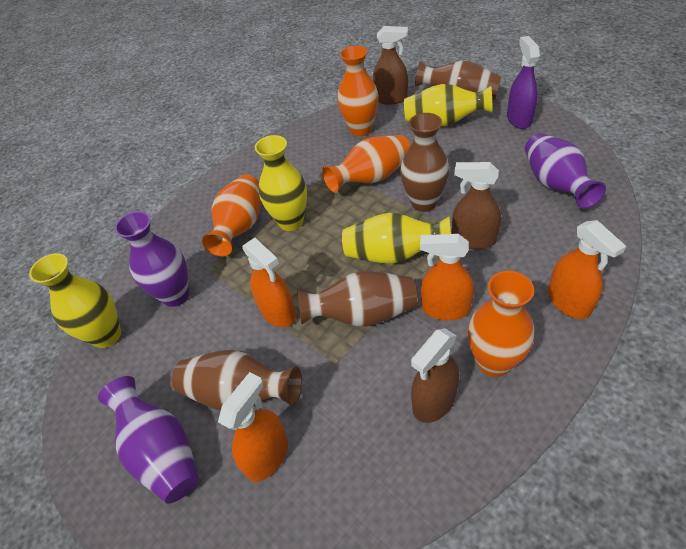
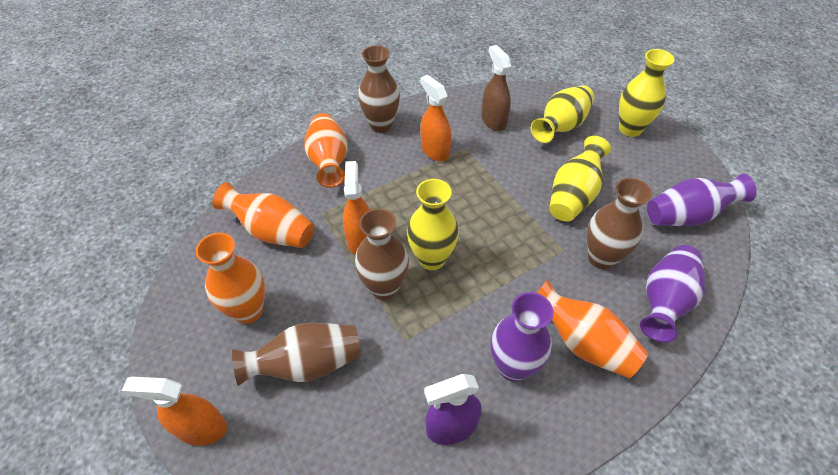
brown spray bottle: [373,26,408,105] [411,328,459,423] [452,162,501,249] = 3 -> [481,45,512,131] = 1
orange spray bottle: [218,372,288,482] [242,238,296,327] [420,234,474,320] [548,220,626,319] = 4 -> [122,377,227,446] [343,161,370,255] [420,75,451,161] = 3

